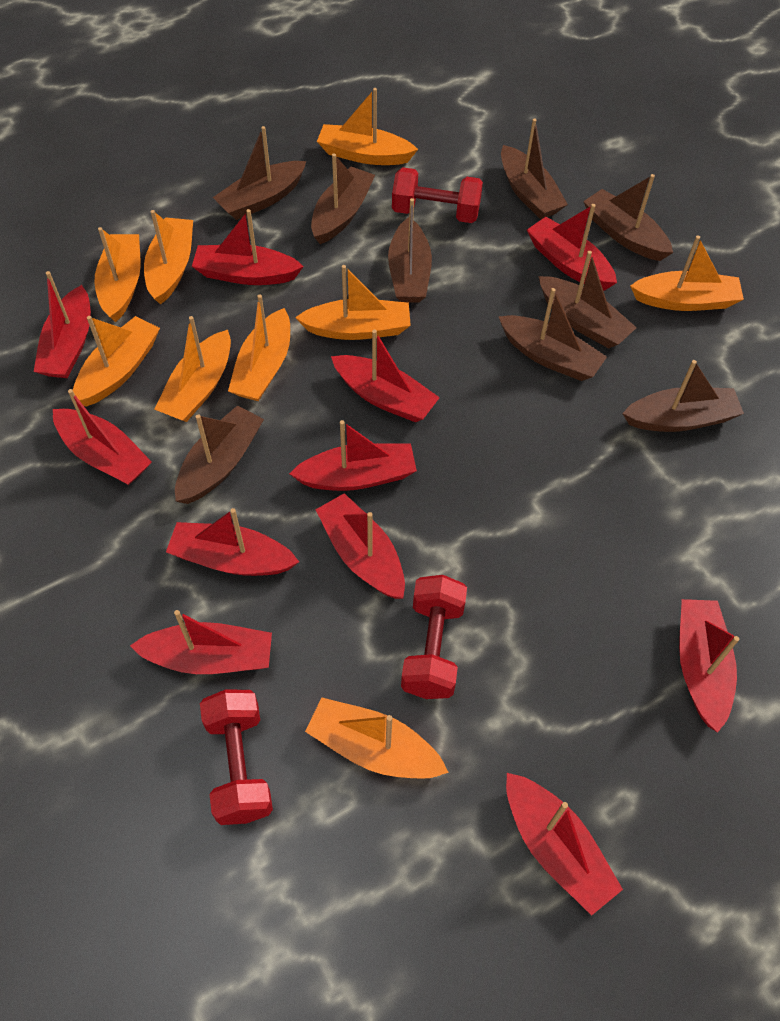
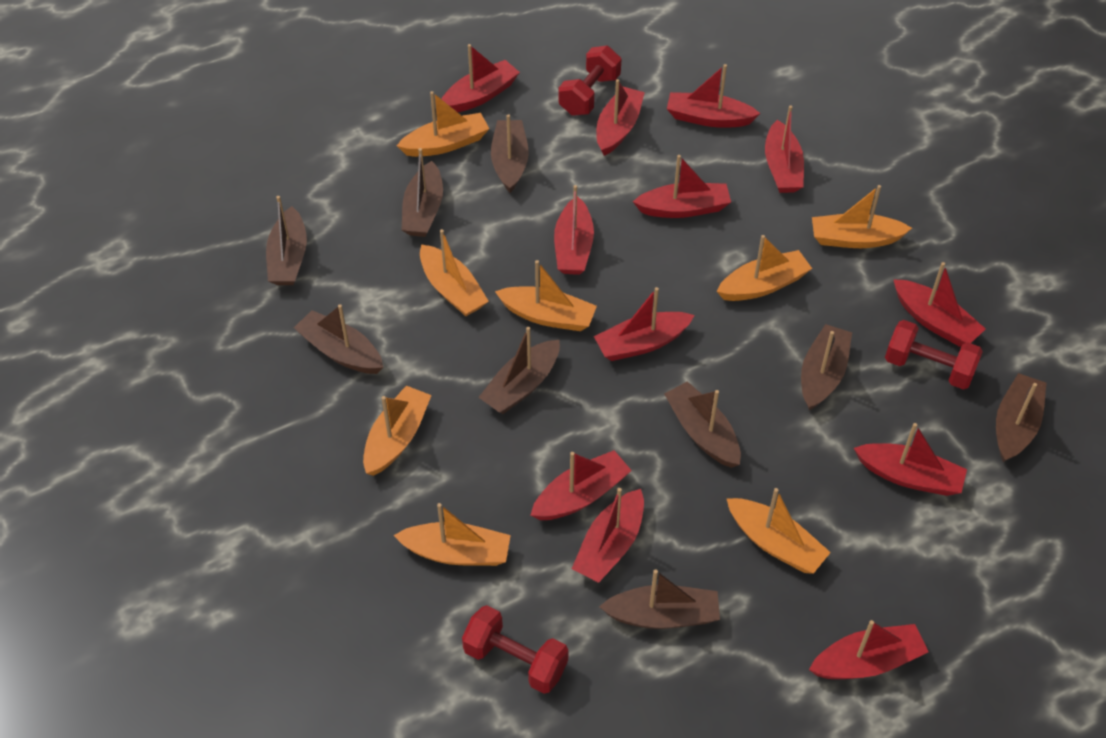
orange boat: [73,316,160,407] [94,227,141,322] [144,210,193,305] [154,316,231,422] [228,295,290,401] [295,265,411,340] [305,698,449,779] [317,88,418,165] [630,235,744,311] = 9 -> [363,386,432,476] [394,503,511,566] [397,91,489,157] [420,229,489,316] [495,260,597,331] [716,235,812,301] [727,488,831,574] [812,185,912,248] = 8
red boat: [34,271,91,378] [53,389,152,485] [130,610,272,674] [166,508,299,576] [192,209,304,285] [289,420,417,491] [315,493,405,599] [331,330,440,422] [506,773,623,916] [527,204,617,291] [679,599,739,732] = 11 -> [442,44,520,112] [530,450,632,520] [554,185,594,275] [572,488,644,583] [594,287,695,361] [596,79,645,156] [633,155,731,218] [667,64,760,128] [765,105,804,193] [809,620,929,679] [854,423,967,496] [893,262,986,347] = 12

